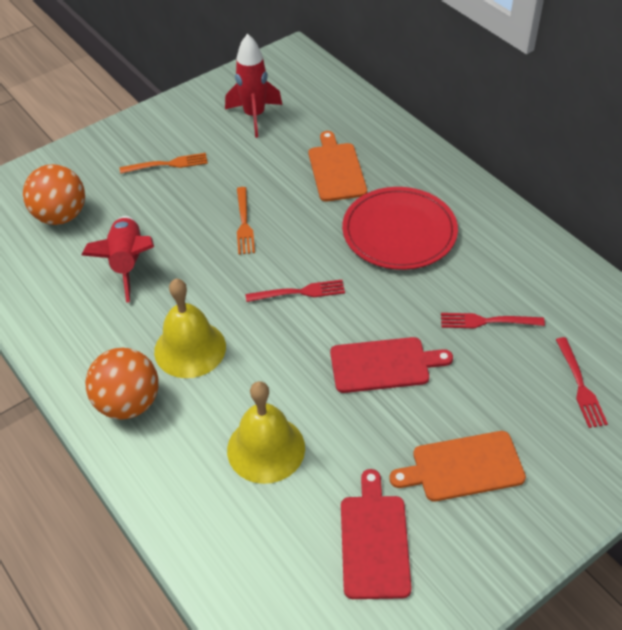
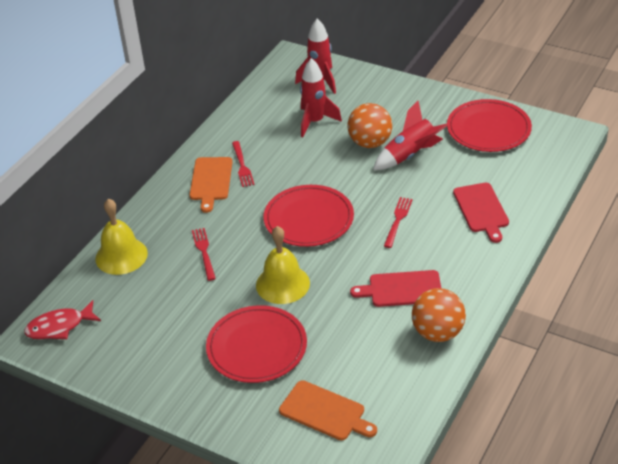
orange fork: [120,153,208,174] [237,187,255,255] = 2 -> none = 0
red fish: none = 0 -> [24,300,101,339] = 1
red plate: [342,187,458,270] = 1 -> [206,305,307,383] [263,185,354,247] [447,99,532,152] = 3
red rocket: [82,216,154,303] [225,34,282,138] = 2 -> [295,19,336,94] [300,58,342,137] [373,101,448,170] = 3

